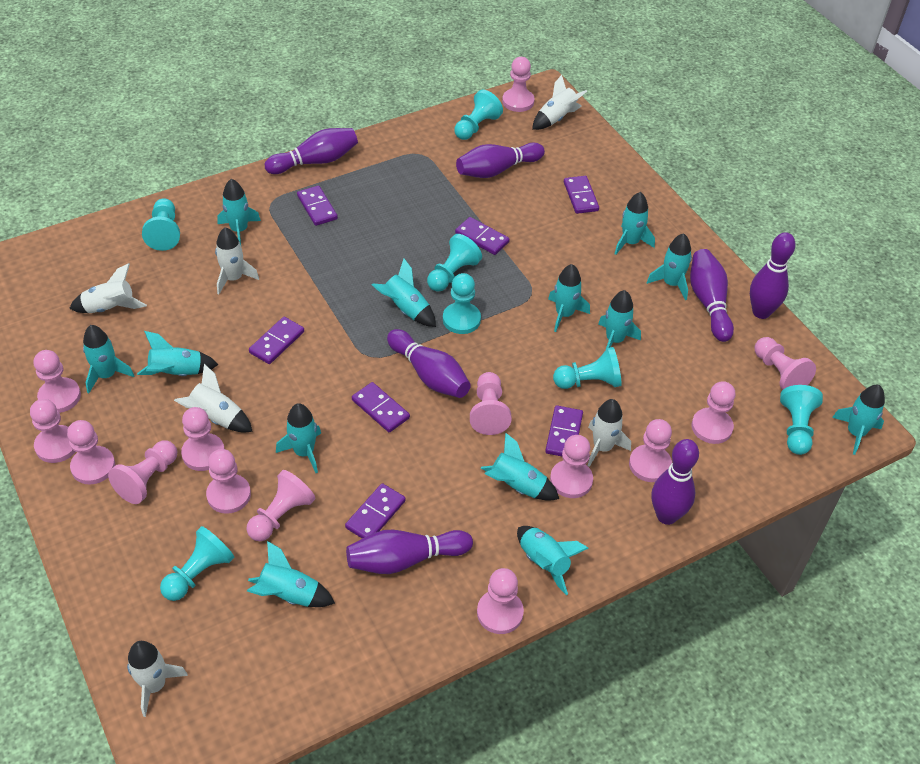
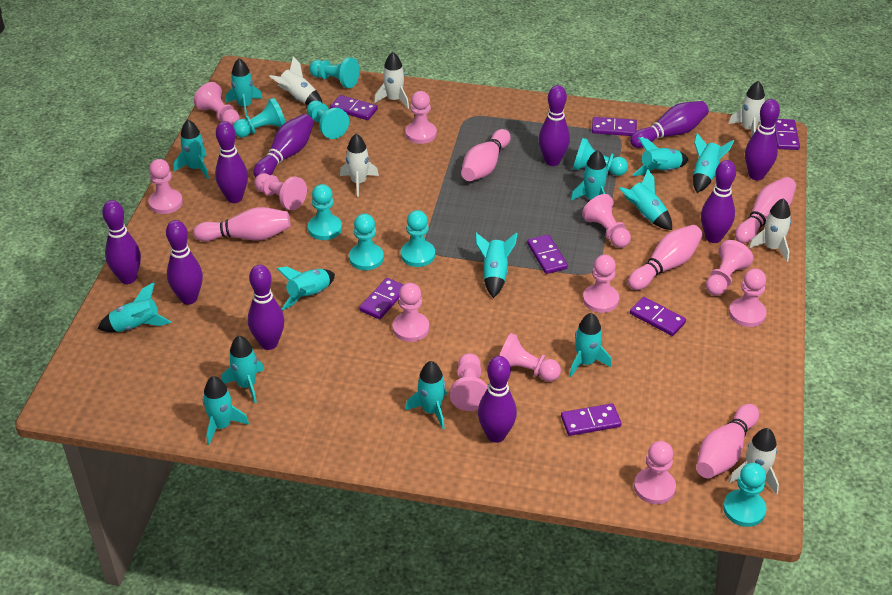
pink bowling pin: none = 0 -> [193,207,291,241] [461,129,511,181] [628,225,703,290] [696,404,759,478] [735,177,796,243] = 5
pink pawn: [30,399,76,463] [34,350,81,413] [67,420,115,484] [108,440,177,504] [181,407,225,471] [206,449,251,514] [246,470,315,541] [470,372,512,435] [477,568,524,634] [502,57,534,112] [550,435,593,498] [629,419,672,482] [692,381,736,444] [755,337,816,390] = 14 -> [148,159,183,214] [194,82,240,126] [254,173,307,210] [393,283,429,342] [405,91,437,144] [450,353,488,411] [499,333,561,382] [582,194,631,248] [583,255,619,313] [634,441,676,504] [706,240,753,296] [729,268,767,327] = 12
purple bowling pin: [265,128,358,174] [346,530,473,574] [387,329,471,398] [456,142,545,178] [652,439,699,525] [690,249,734,342] [750,232,795,319] = 7 -> [102,200,141,284] [166,220,203,304] [215,121,248,203] [248,265,284,350] [253,114,314,178] [478,356,517,443] [539,85,570,166] [630,101,709,148] [701,160,736,243] [745,99,780,180] = 10
turquoise pawn: [142,198,180,251] [160,526,235,601] [427,234,482,292] [443,273,481,334] [454,90,503,140] [553,347,621,389] [780,385,823,455] = 7 -> [233,97,286,138] [307,100,349,139] [308,184,342,240] [309,57,359,88] [349,214,384,270] [401,210,435,267] [573,138,628,176] [723,463,767,527] = 8

